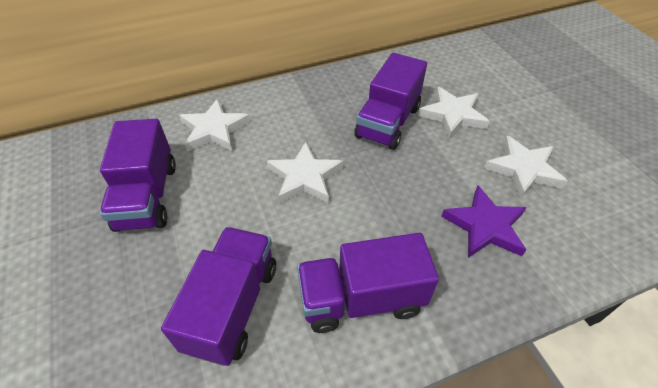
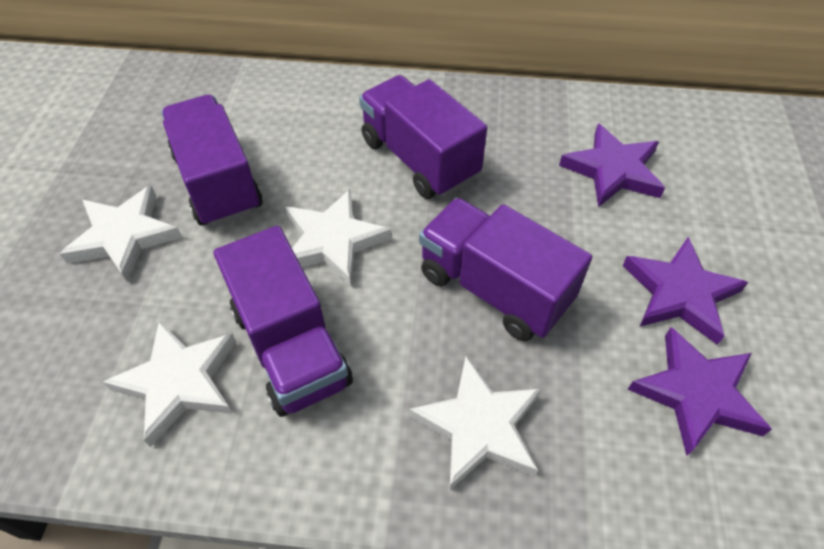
purple star: [441,186,527,258] = 1 -> [559,124,665,207] [622,237,748,345] [628,327,772,456] = 3

